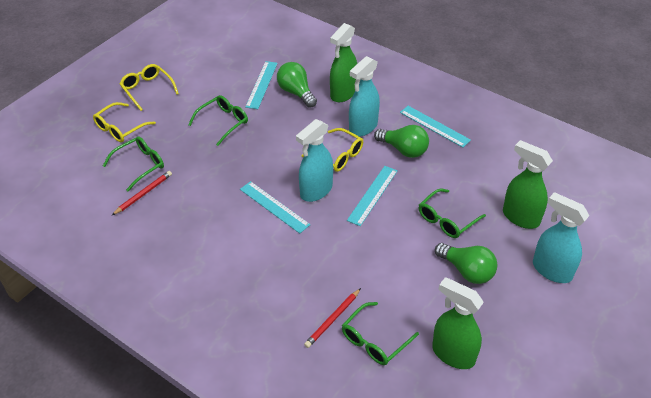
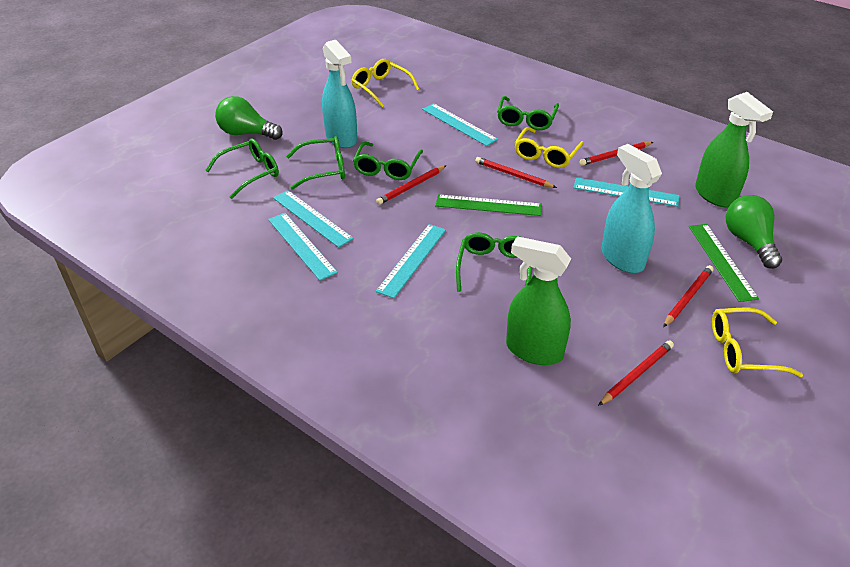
green glasses: [103,136,164,191] [188,95,248,146] [342,302,419,365] [419,188,486,238] = 4 -> [205,139,279,199] [286,136,345,190] [353,142,423,180] [456,232,532,292] [497,96,559,130] = 5
green light bulb: [277,62,317,108] [374,125,429,158] [435,243,498,284] = 3 -> [215,96,283,140] [726,195,782,269] = 2
green ruler: none = 0 -> [435,194,542,216] [689,224,759,302] = 2
green spray bottle: [330,23,357,102] [432,277,484,369] [503,140,553,229] = 3 -> [506,236,571,365] [695,92,773,207] = 2
red pencil: [112,171,172,215] [304,288,361,348] = 2 -> [376,165,447,205] [475,157,557,188] [579,142,653,166] [598,340,674,406] [663,265,713,327] = 5
turquoise ruler: [240,181,311,234] [245,61,278,109] [347,166,398,226] [400,106,471,147] = 4 -> [268,213,338,281] [273,190,354,248] [376,224,446,298] [422,103,498,146] [573,177,680,207] = 5
turquoise spray bottle: [296,119,333,202] [349,56,380,137] [533,192,589,283] = 3 -> [322,40,357,148] [601,144,662,273] = 2

